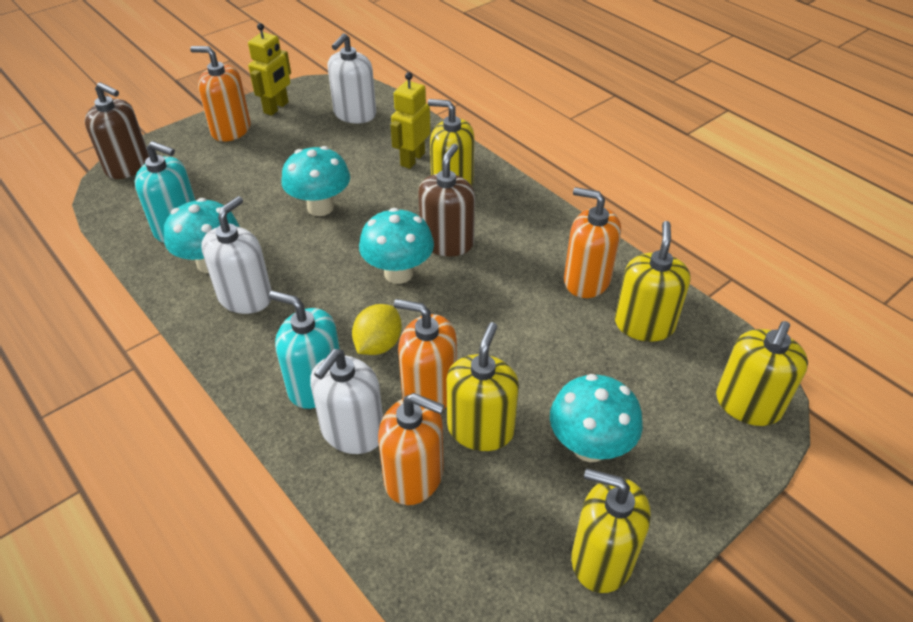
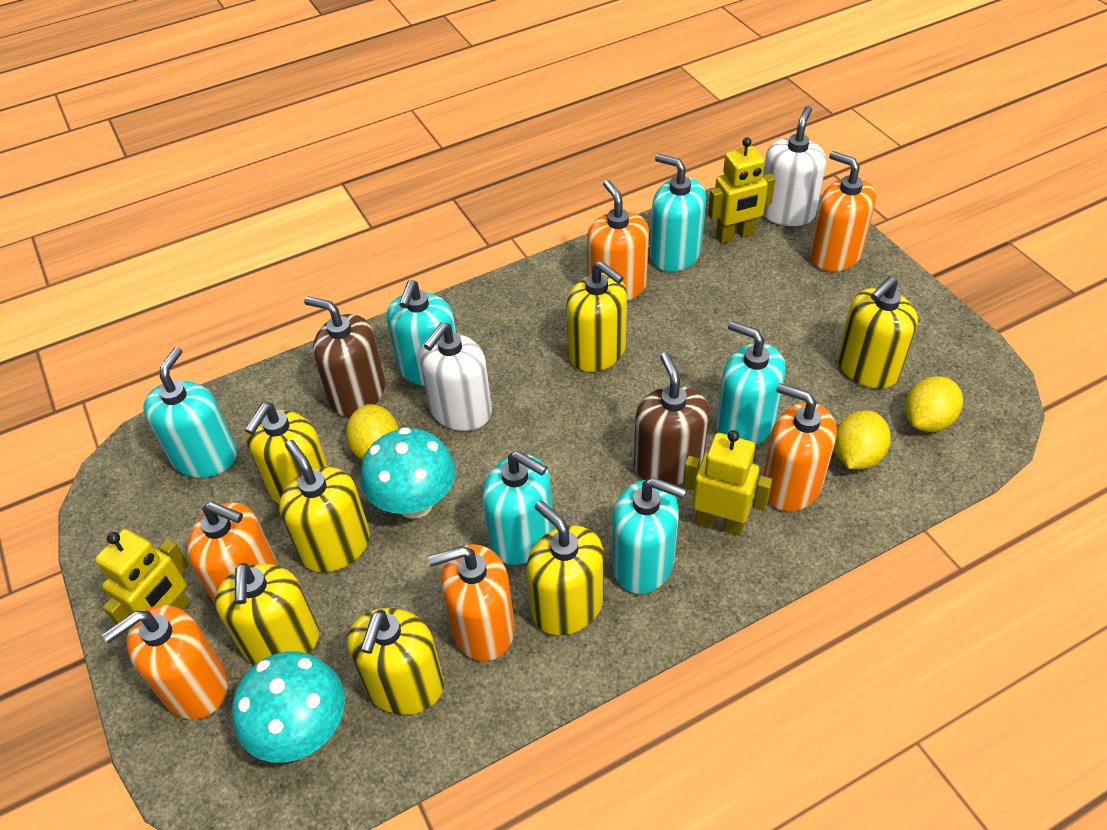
orange soap dispenser: [190,46,251,142] [378,393,444,505] [394,299,457,409] [564,187,621,298] = 4 -> [102,605,228,719] [187,502,278,604] [428,544,515,661] [587,180,649,301] [763,383,837,512] [810,151,876,272] = 6
turquoise mushroom: [164,198,240,273] [281,146,350,216] [359,208,434,284] [550,374,643,462] = 4 -> [232,651,345,763] [361,427,455,519] = 2
turquoise soap dispenser: [135,141,196,243] [269,291,340,409] = 2 -> [143,347,237,478] [387,280,456,386] [482,451,553,565] [612,477,686,594] [650,154,706,272] [716,321,786,445] = 6
white soap dispenser: [201,196,272,314] [310,349,383,454] [327,33,376,123] = 3 -> [419,322,492,431] [763,106,826,226] = 2
yellow lemon: [352,304,402,355] = 1 -> [346,404,398,460] [834,410,891,469] [905,376,963,432] = 3
yellow robot: [248,23,291,116] [391,72,431,169] = 2 -> [95,529,190,633] [683,430,772,536] [708,137,776,243] = 3
yellow soap dispenser: [428,99,474,186] [446,322,519,451] [571,468,651,593] [615,221,691,342] [716,321,808,426] = 5 -> [215,563,320,664] [245,403,328,504] [279,440,370,572] [347,608,444,715] [527,500,604,635] [566,261,627,372] [837,276,918,389] = 7

